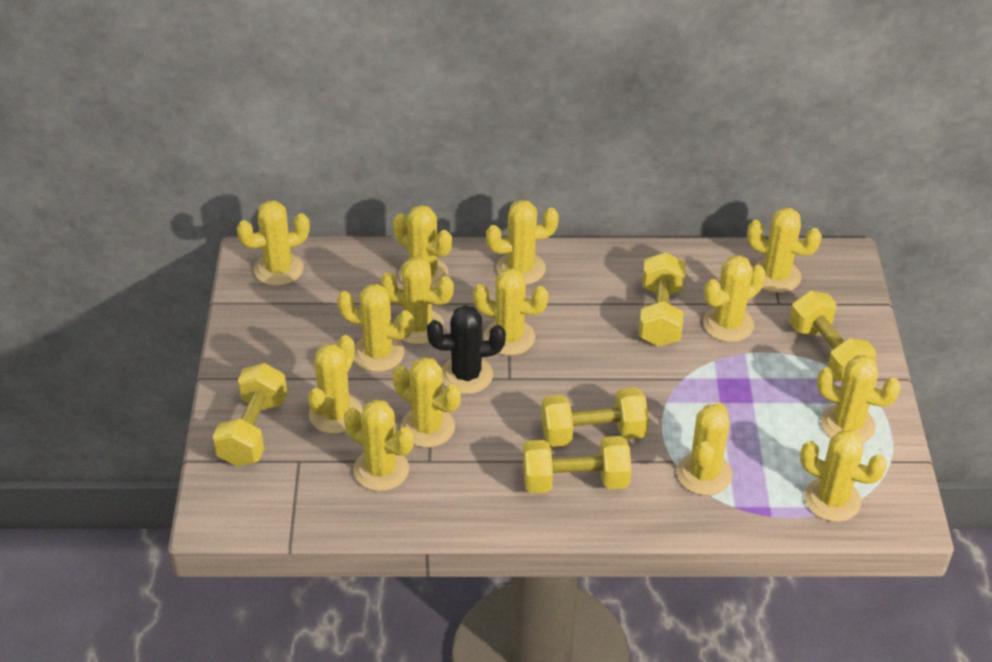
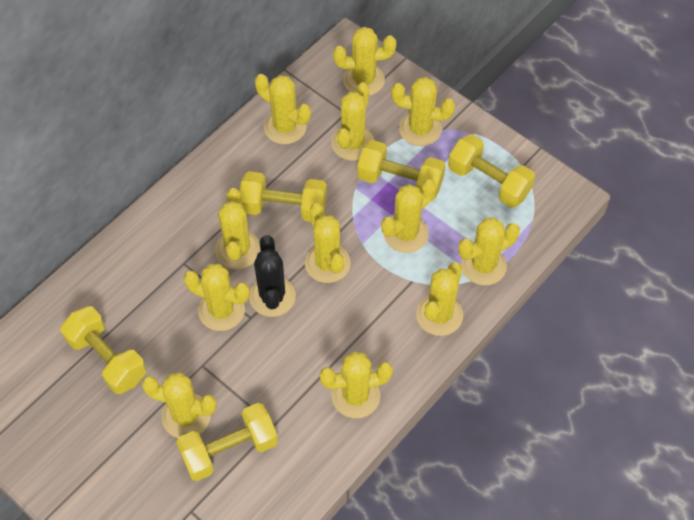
yellow cactus: [237,201,310,286] [308,335,363,434] [337,284,414,372] [344,399,414,491] [381,257,454,345] [393,205,452,288] [393,357,461,448] [473,268,549,356] [486,200,559,285] [677,403,733,495] [703,255,766,342] [747,208,822,293] [800,430,887,522] [817,355,901,443] = 14 -> [142,372,217,438] [184,264,250,331] [215,188,261,269] [255,74,311,144] [305,203,351,283] [319,352,393,418] [331,82,374,161] [333,27,396,96] [381,180,436,253] [391,77,455,146] [416,262,463,336] [458,218,520,285] = 12

